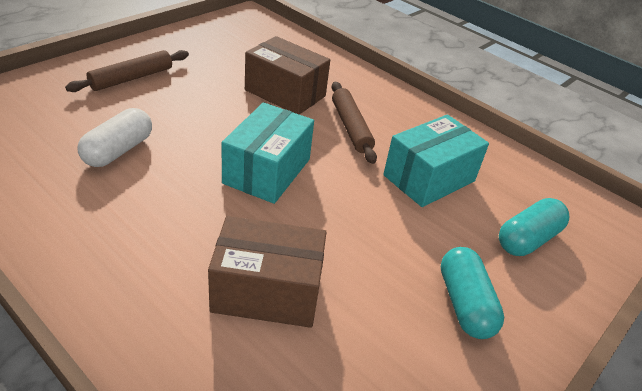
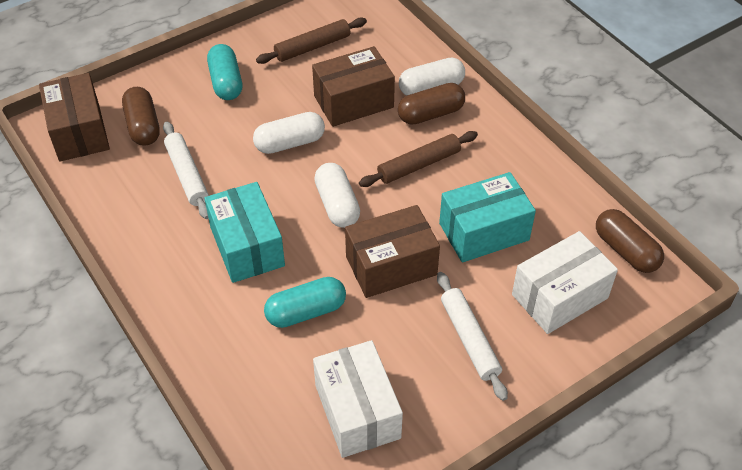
brown box: [208,216,327,328] [245,36,330,115] = 2 -> [39,73,110,161] [312,46,395,127] [345,205,440,298] = 3
brown capsule: none = 0 -> [122,87,160,146] [398,83,465,125] [596,209,664,273] = 3
white box: none = 0 -> [313,340,403,458] [512,231,618,334] = 2
white capsule: [78,108,152,167] = 1 -> [253,112,325,154] [314,163,360,228] [399,57,465,96] = 3
white rolling pin: none = 0 -> [163,122,209,219] [437,272,508,401] = 2

